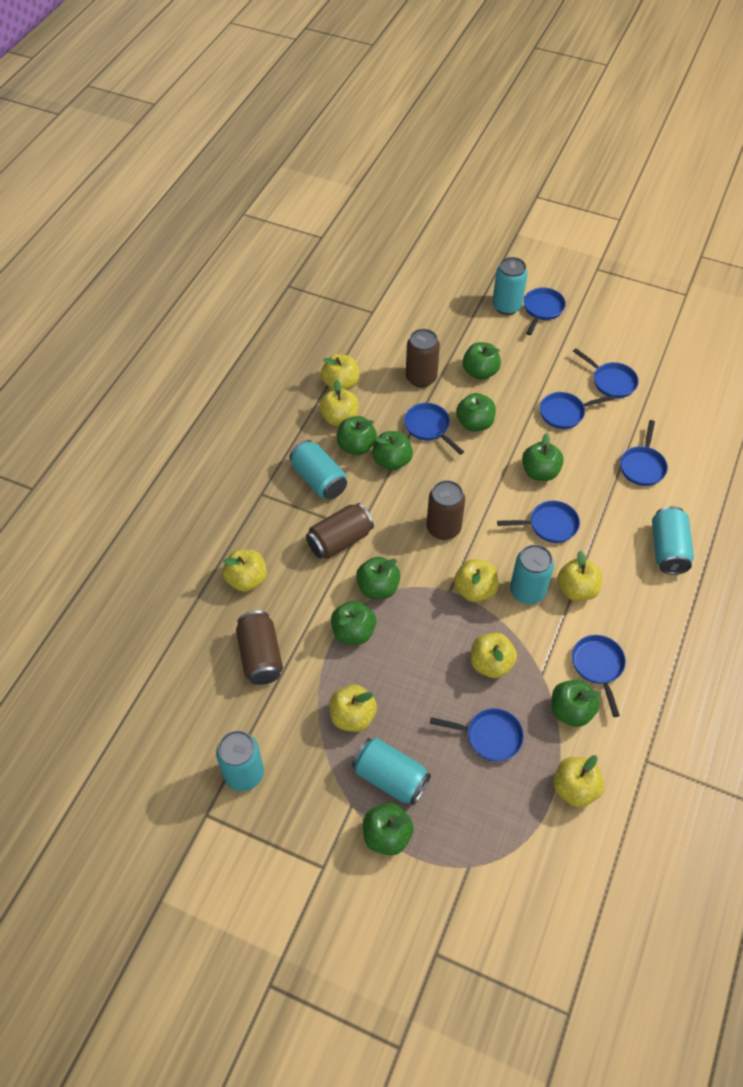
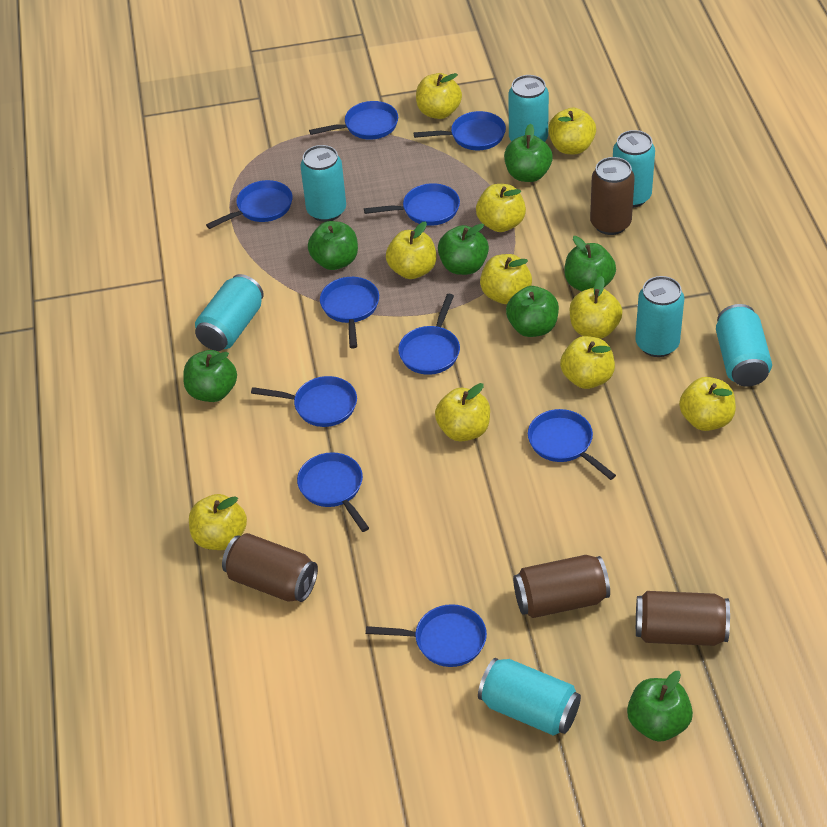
blue pan: [404,403,464,455] [430,708,524,761] [497,501,580,543] [524,287,566,335] [540,392,615,429] [572,635,626,717] [573,348,639,398] [620,420,668,486] = 8 -> [206,180,293,229] [251,376,357,427] [297,452,369,532] [309,101,398,140] [320,277,379,349] [364,183,460,226] [366,604,487,667] [398,294,460,375] [414,111,506,150] [528,409,616,480] = 10
green apple: [331,601,376,645] [337,416,377,455] [356,557,401,599] [363,803,414,855] [372,431,413,471] [456,393,496,432] [463,342,501,380] [522,433,564,481] [551,680,601,727] = 9 -> [183,350,237,402] [308,221,358,270] [438,223,489,275] [504,124,553,182] [506,286,559,337] [564,236,616,291] [627,671,693,742] = 7
turquoise can: [216,731,264,791] [290,440,347,500] [352,738,431,805] [492,257,528,315] [510,544,554,604] [652,506,694,575] = 6 -> [195,274,264,351] [300,145,346,222] [478,658,581,736] [508,75,549,142] [613,130,655,208] [635,276,684,357] [716,304,772,387] = 7
yellow apple: [223,549,267,592] [320,379,359,426] [321,354,359,390] [329,685,377,732] [454,559,498,602] [471,633,517,678] [553,755,604,807] [557,550,602,601] = 8 -> [189,494,247,550] [386,222,436,279] [416,73,462,119] [435,383,490,442] [476,184,526,232] [480,254,532,304] [548,108,596,154] [560,336,615,389] [570,276,623,339] [679,377,736,431] = 10

